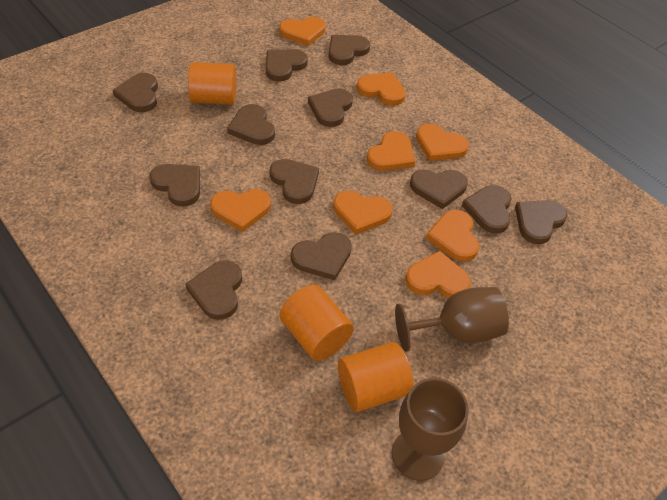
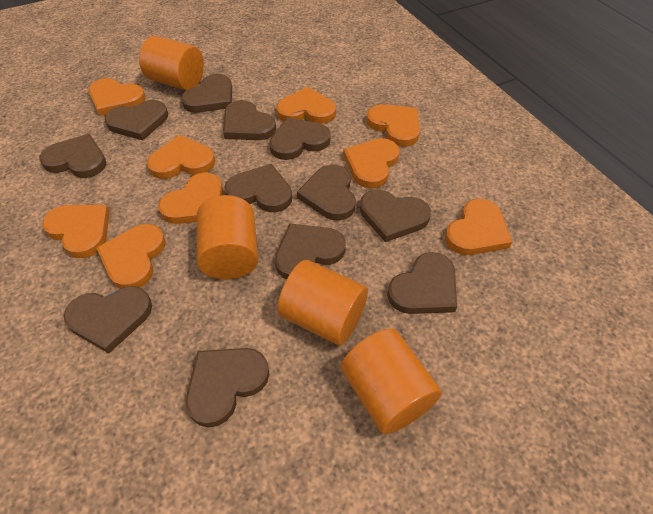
brown goblet: [392,378,469,481] [395,287,509,352] = 2 -> none = 0
orange cylinder: [188,62,236,105] [280,285,354,361] [338,342,414,412] = 3 -> [139,36,204,90] [197,195,258,279] [278,260,368,346] [341,329,442,434] = 4
orange heart: [210,189,271,232] [279,17,325,46] [333,191,392,234] [357,72,406,106] [367,131,415,171] [405,251,471,298] [416,124,469,161] [426,210,479,262] = 8 -> [42,205,110,258] [89,78,146,116] [96,224,166,289] [147,135,215,179] [158,172,223,224] [276,87,336,124] [343,138,400,188] [366,104,420,147] [445,199,512,255] = 9

